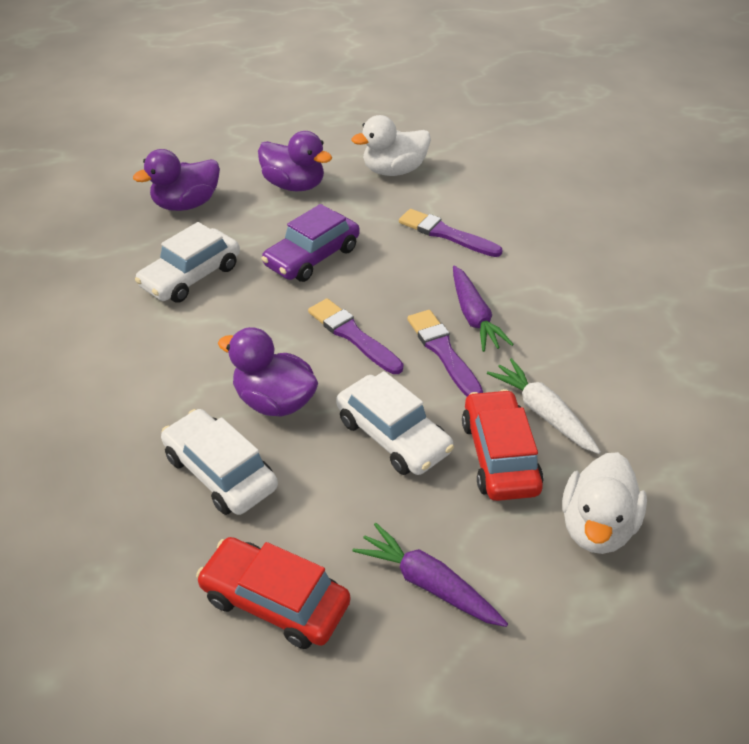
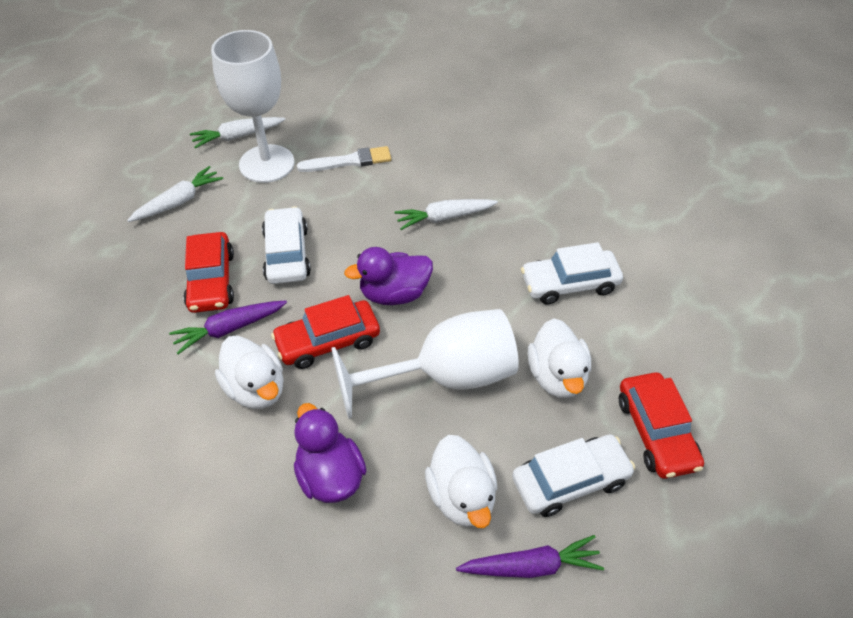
purple brush: [308,298,403,374] [399,209,503,257] [407,310,483,397] = 3 -> none = 0
purple car: [262,204,360,282] = 1 -> none = 0
purple duck: [133,149,220,211] [218,327,318,417] [258,131,332,191] = 3 -> [294,403,366,503] [344,247,433,305] = 2
red car: [196,537,350,649] [462,389,544,501] = 2 -> [183,232,234,313] [271,295,380,369] [619,372,704,479] = 3
white brush: none = 0 -> [297,146,391,172] = 1
white carrot: [487,358,601,454] = 1 -> [127,166,223,222] [190,117,285,148] [394,199,498,230] = 3
white duck: [351,115,431,176] [562,452,647,554] = 2 -> [215,335,284,409] [425,435,497,528] [528,319,591,399] = 3
white goblet: none = 0 -> [211,30,294,183] [331,309,519,419] = 2

